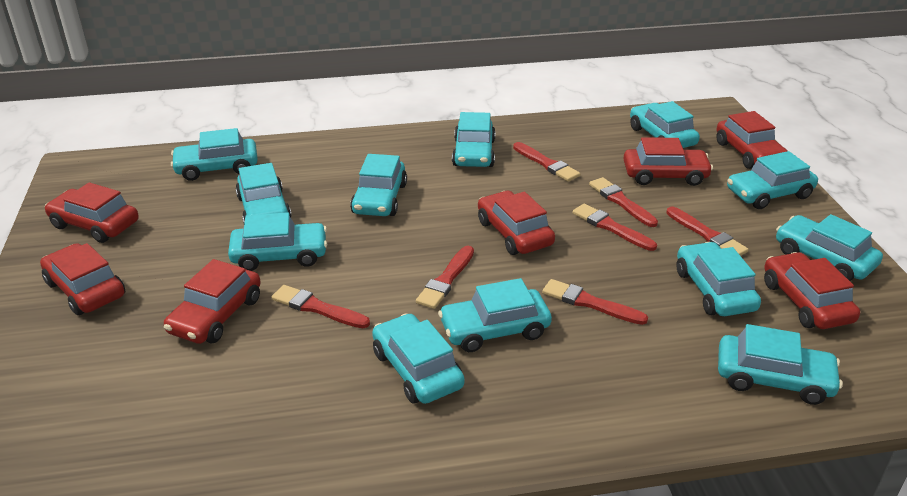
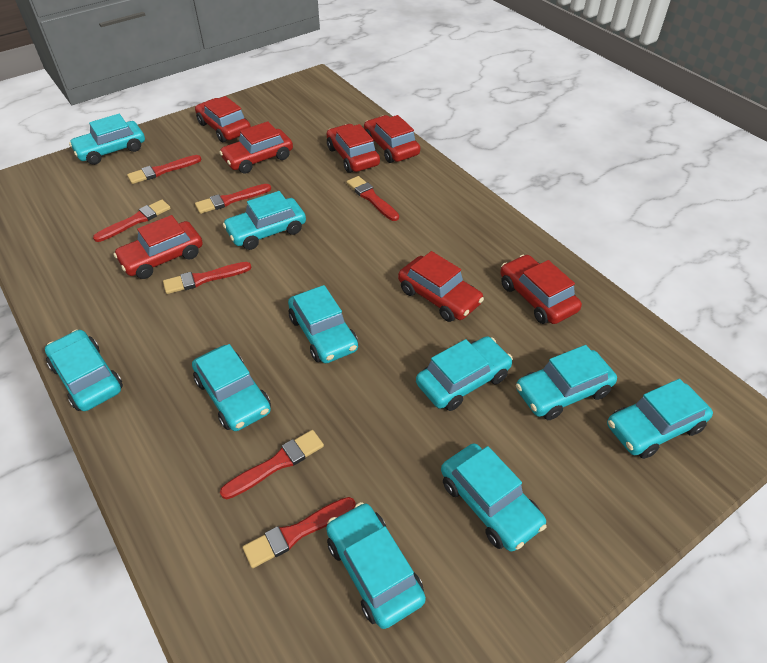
turquoise car: [171,128,258,181] [228,212,327,271] [235,163,292,223] [350,154,407,216] [372,313,465,404] [438,278,552,352] [452,112,496,167] [630,101,700,148] [676,242,761,316] [718,324,843,405] [727,151,818,209] [776,214,883,281] = 12 -> [45,330,123,411] [69,114,145,165] [192,344,271,431] [223,191,306,250] [288,285,358,363] [326,502,426,629] [416,336,513,411] [441,443,547,552] [516,345,617,420] [607,379,713,459] = 10

